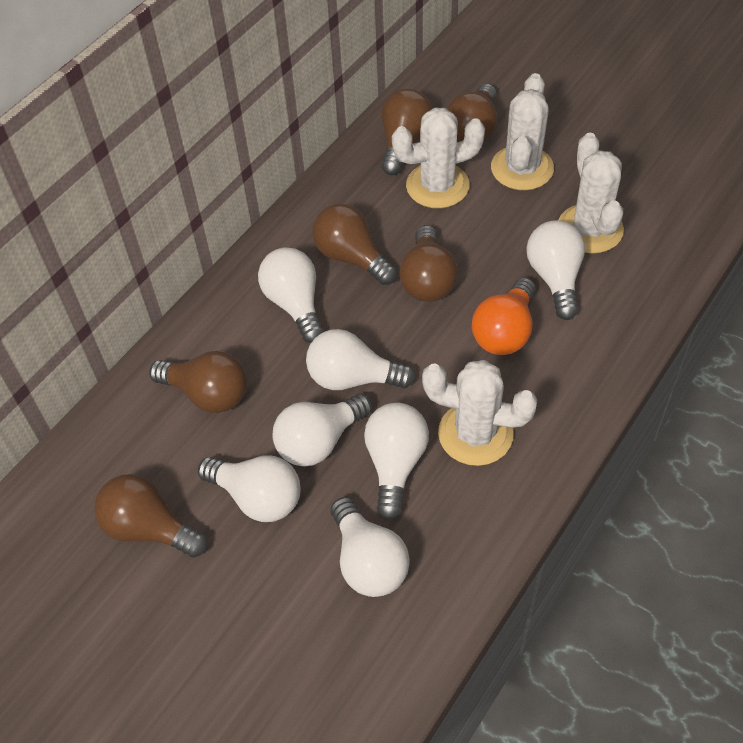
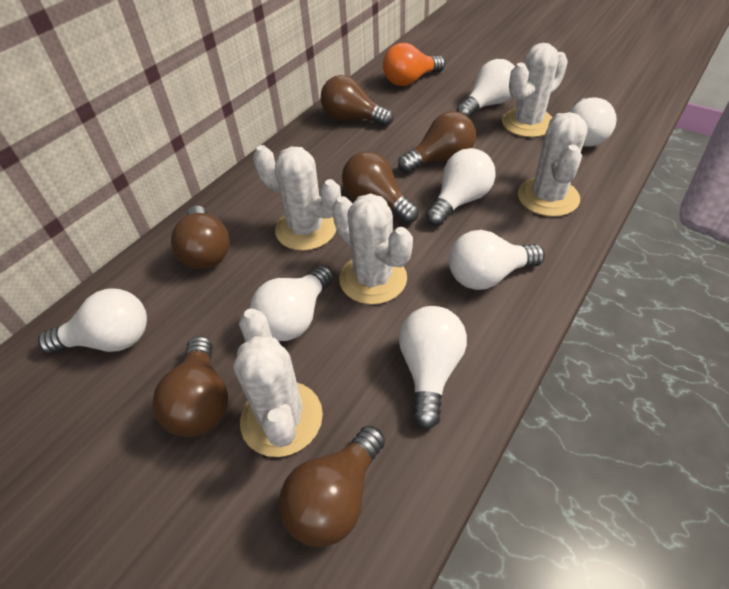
white cactus: [392,108,485,208] [422,360,537,466] [491,73,554,190] [558,133,624,253] = 4 -> [233,308,323,457] [253,145,341,251] [332,193,413,305] [502,43,568,137] [518,112,588,217] = 5

